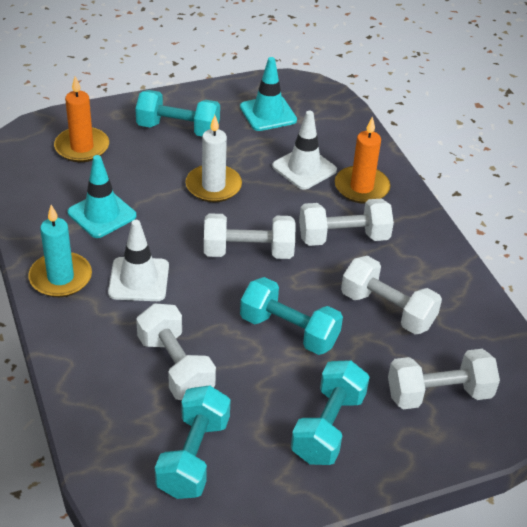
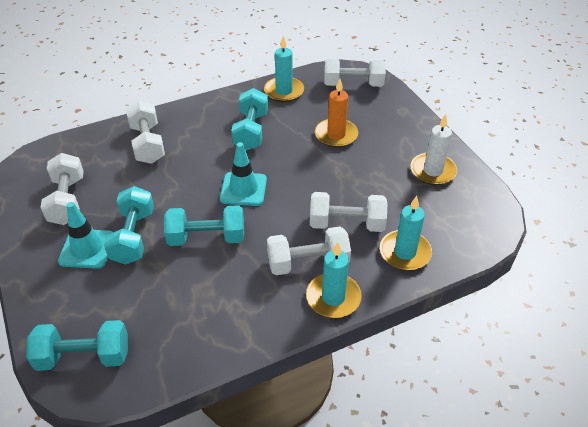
orange candle: [54,76,109,162] [335,116,390,204] = 2 -> [315,79,358,148] = 1
turquoise candle: [28,205,92,297] = 1 -> [264,36,304,102] [306,242,362,318] [380,196,432,271] = 3
white traffic cone: [108,220,169,301] [272,111,337,190] = 2 -> none = 0

